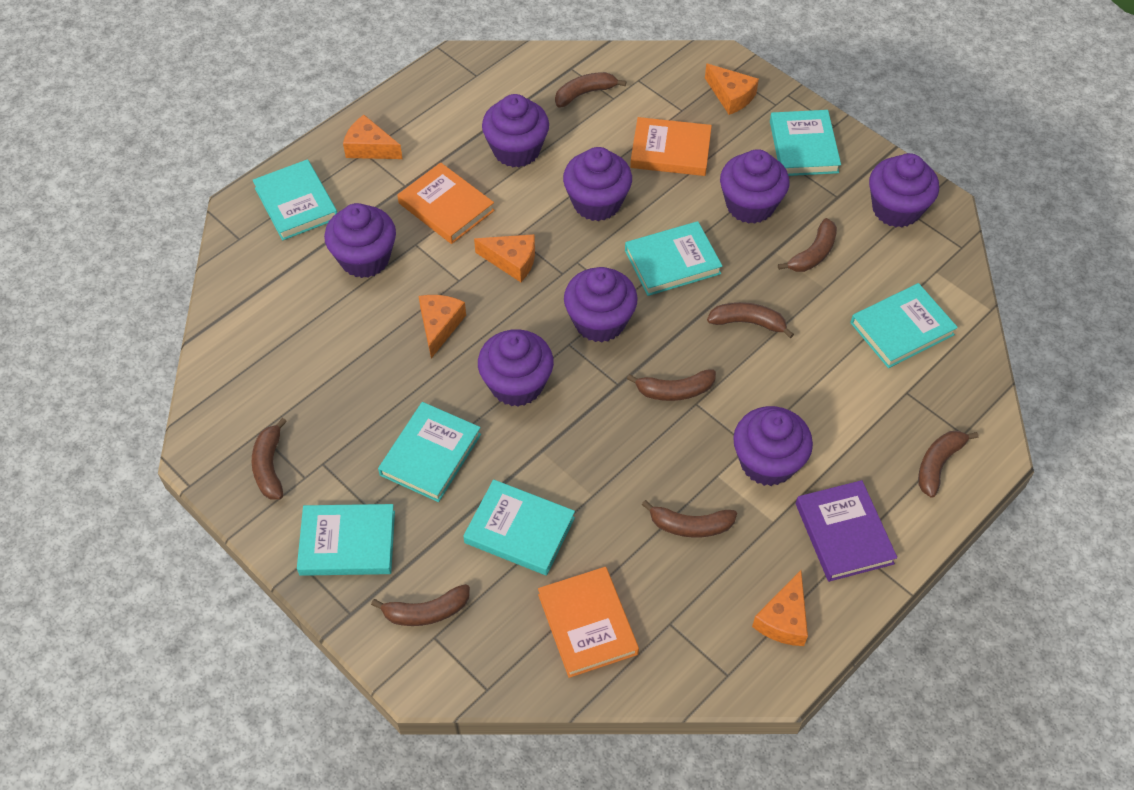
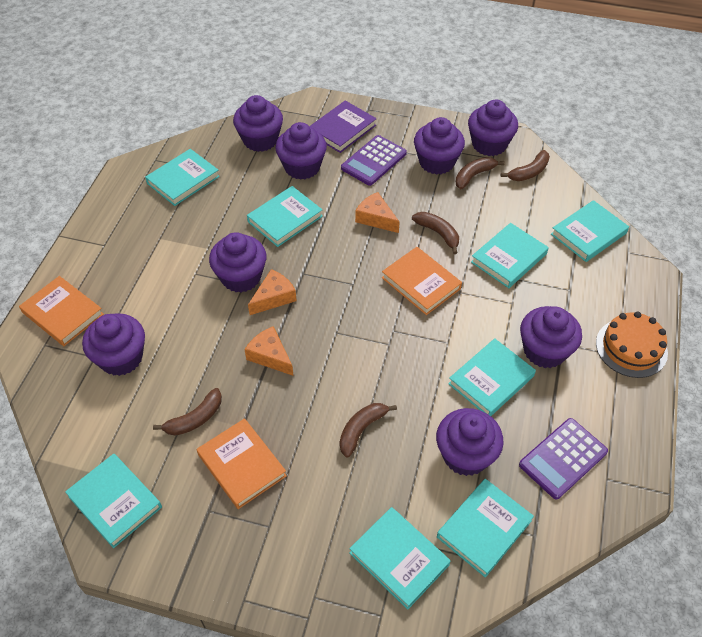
brown banana: [252,418,287,500] [371,584,470,626] [555,72,626,108] [627,369,716,401] [642,500,737,538] [707,302,794,338] [778,218,837,272] [918,431,979,498] = 8 -> [153,388,222,436] [340,403,397,457] [412,212,459,254] [456,157,505,189] [501,150,550,181] = 5
orange cake: none = 0 -> [596,311,668,378] = 1
orange cheese: [343,115,403,159] [419,295,466,359] [474,234,535,282] [705,64,759,115] [752,570,808,646] = 5 -> [244,326,293,376] [248,269,297,315] [355,192,400,233] = 3
purple calculator: none = 0 -> [341,135,407,186] [519,418,608,499] = 2
turquoise book: [252,159,337,241] [297,504,395,576] [378,402,481,502] [463,479,575,575] [625,221,722,296] [770,110,841,176] [851,283,958,368] = 7 -> [65,454,162,548] [145,149,220,206] [247,186,323,247] [349,507,451,610] [437,479,534,578] [448,338,536,416] [471,223,549,288] [551,200,629,262] = 8

